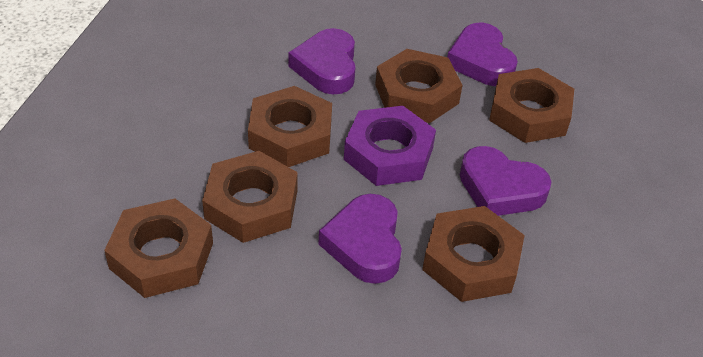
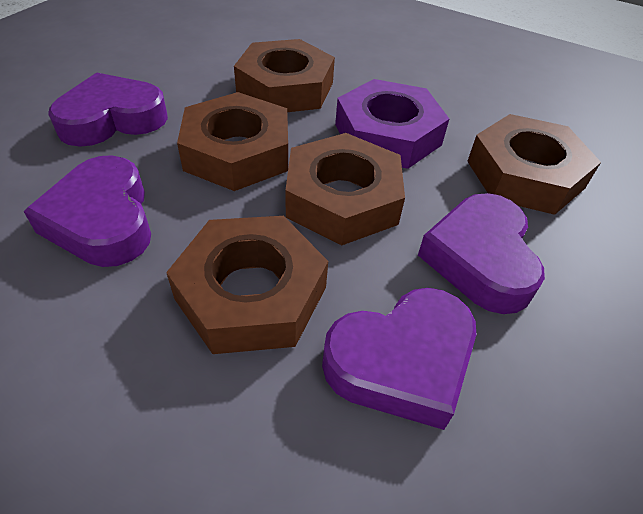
brown nut: [104,198,213,298] [202,151,298,243] [248,86,332,167] [375,49,463,123] [422,206,525,302] [489,68,574,143] = 6 -> [166,216,328,354] [177,92,288,191] [234,39,335,112] [285,133,405,245] [467,114,601,215] = 5

